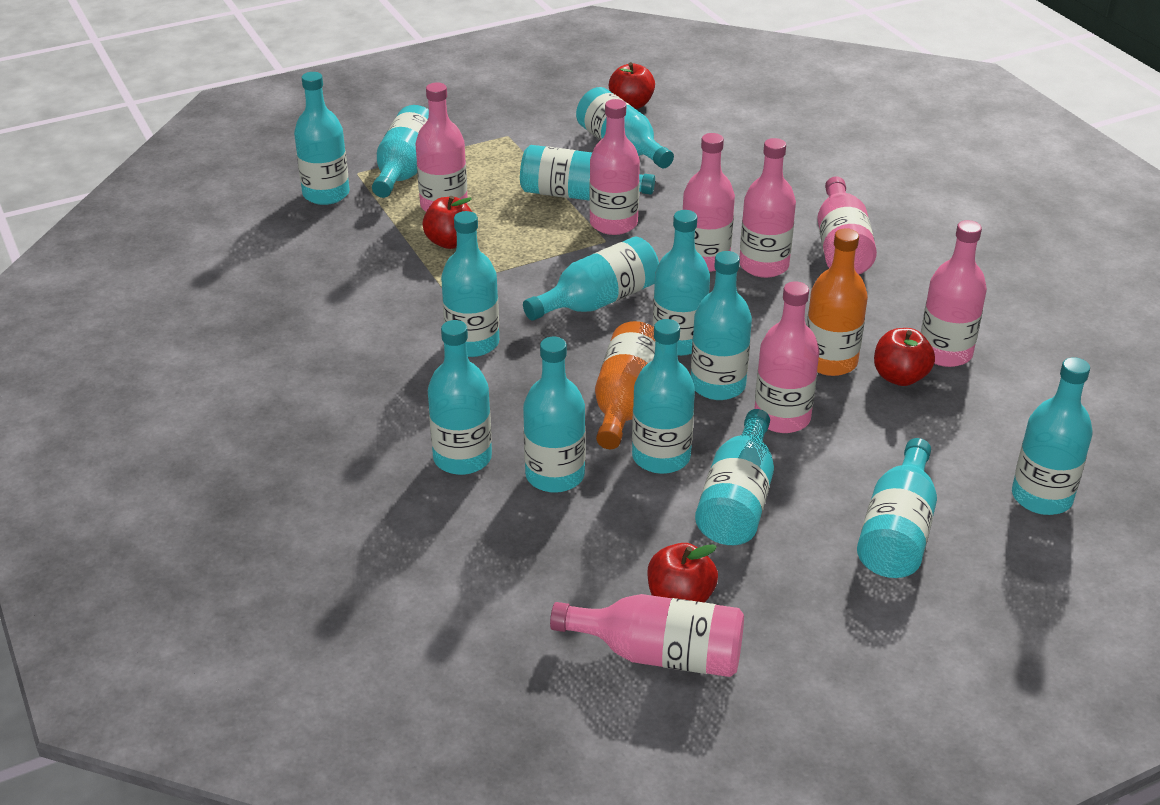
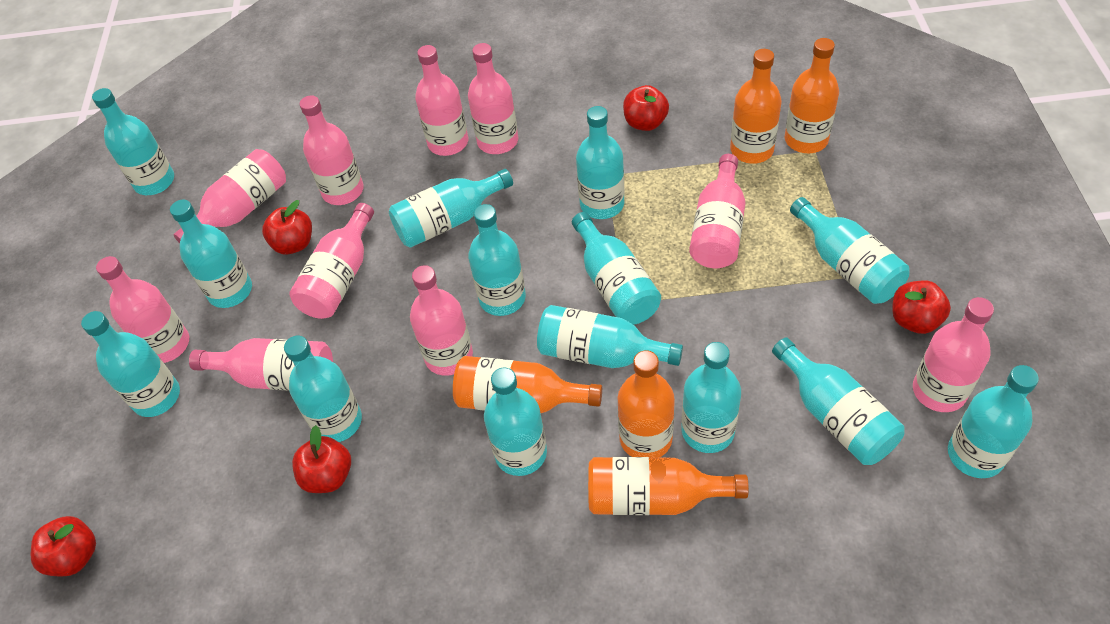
orange bottle: [595,321,655,449] [807,228,868,376] = 2 -> [453,356,602,413] [588,457,749,515] [617,350,675,458] [730,49,782,164] [785,38,839,153] = 5
pink bottle: [415,83,468,212] [550,594,744,677] [589,99,640,235] [683,133,735,272] [740,138,796,278] [754,281,820,433] [817,177,877,274] [921,220,987,367] = 8 -> [96,256,189,363] [174,149,286,243] [189,338,333,391] [289,203,374,319] [300,95,364,205] [410,265,473,376] [415,45,468,156] [468,43,518,154] [689,154,746,268] [913,297,994,412] = 10
red apple: [422,196,472,249] [609,62,655,109] [647,543,718,602] [874,328,935,386] = 4 -> [30,516,96,577] [262,200,312,254] [292,425,351,493] [623,85,669,131] [892,281,951,334] = 5

